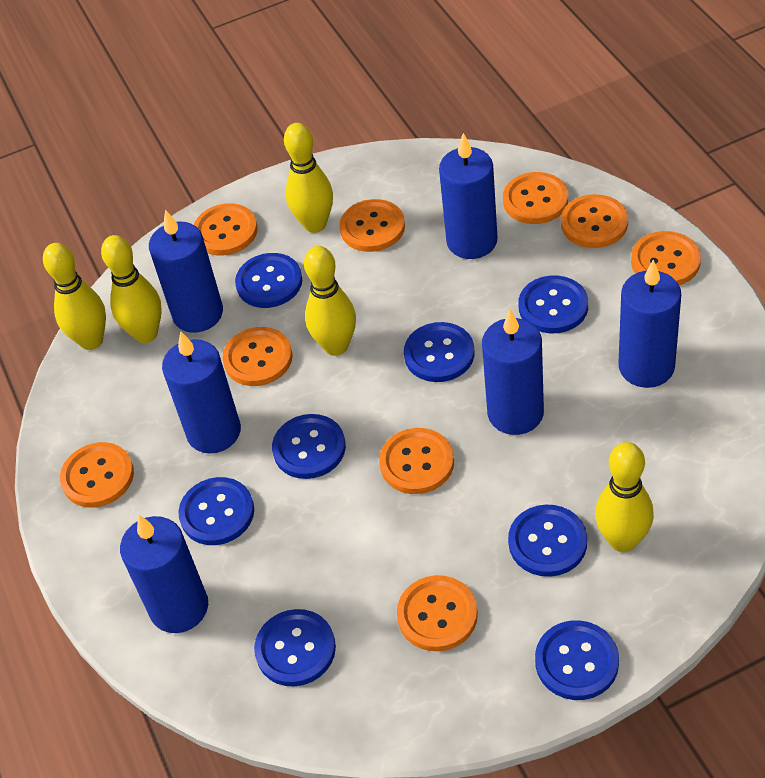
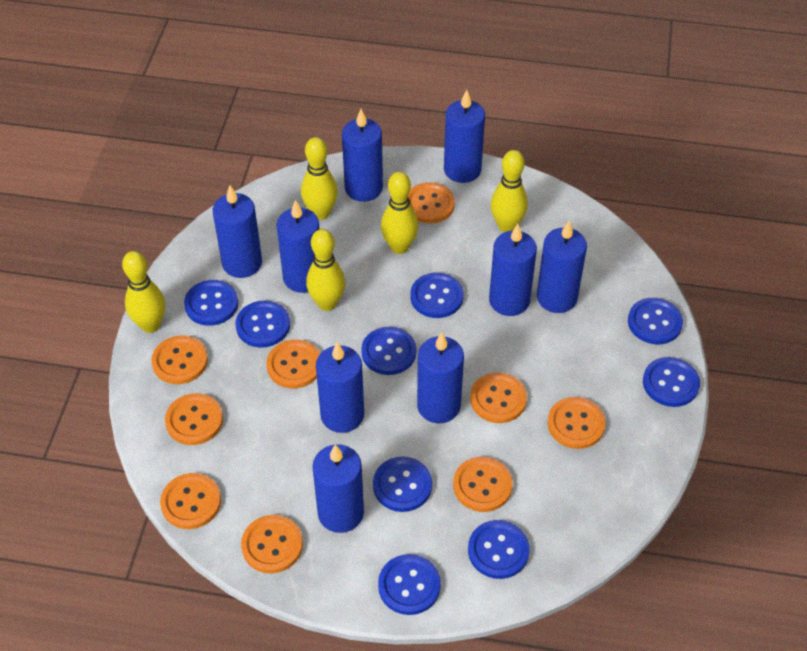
blue button: [178,477,254,545] [235,253,302,308] [254,609,336,687] [272,414,346,479] [404,322,474,382] [508,505,587,577] [518,275,588,333] [535,620,619,700] = 8 -> [184,280,238,326] [236,301,290,348] [361,327,416,375] [373,457,432,512] [378,554,441,615] [410,273,464,318] [468,520,530,579] [628,298,683,344] [643,357,700,407] = 9
blue candle: [120,515,208,633] [149,210,223,333] [162,331,241,454] [439,133,498,259] [482,309,544,435] [618,260,681,388] = 6 -> [213,185,262,278] [277,200,319,293] [312,444,364,533] [316,342,364,433] [342,109,383,202] [417,333,464,423] [444,90,485,183] [489,224,537,316] [537,221,587,313] = 9

